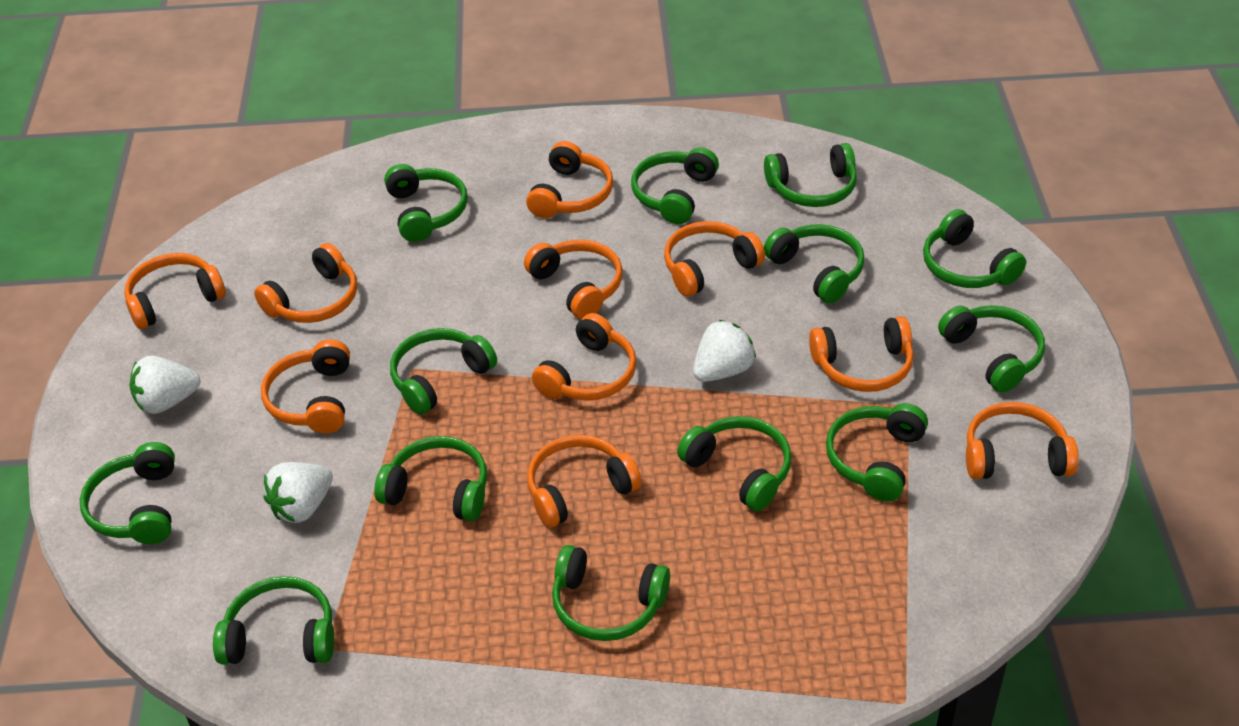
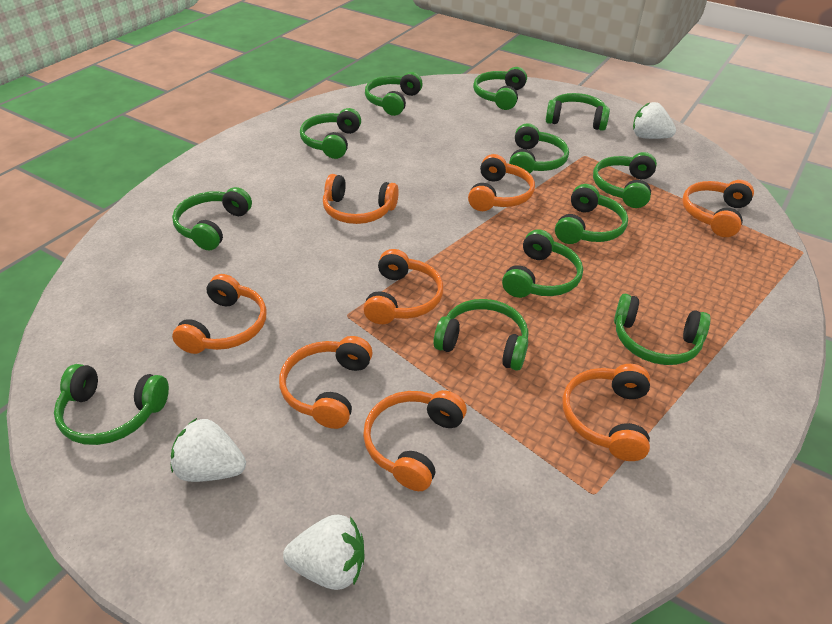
green headphones: [80,442,175,544] [213,576,334,664] [374,436,487,522] [384,164,468,242] [390,328,497,415] [552,545,670,641] [631,147,719,224] [677,416,791,511] [764,143,857,207] [764,224,865,303] [826,403,928,502] [923,209,1026,288] [938,305,1045,393] = 13 -> [54,364,169,445] [172,187,252,250] [300,108,361,159] [365,72,423,116] [433,299,528,371] [473,67,527,110] [502,229,583,298] [509,123,569,173] [546,93,610,131] [555,184,628,244] [593,152,657,208] [614,294,711,365] = 12
orange headphones: [124,253,226,329] [254,243,357,323] [261,339,350,434] [524,240,623,319] [526,141,613,218] [527,435,641,528] [532,313,636,401] [664,221,765,297] [809,316,914,392] [966,402,1079,479] = 10 -> [172,274,267,354] [279,336,373,429] [323,174,399,224] [363,249,443,324] [363,390,467,491] [468,154,535,211] [562,364,650,461] [682,180,754,237] = 8

